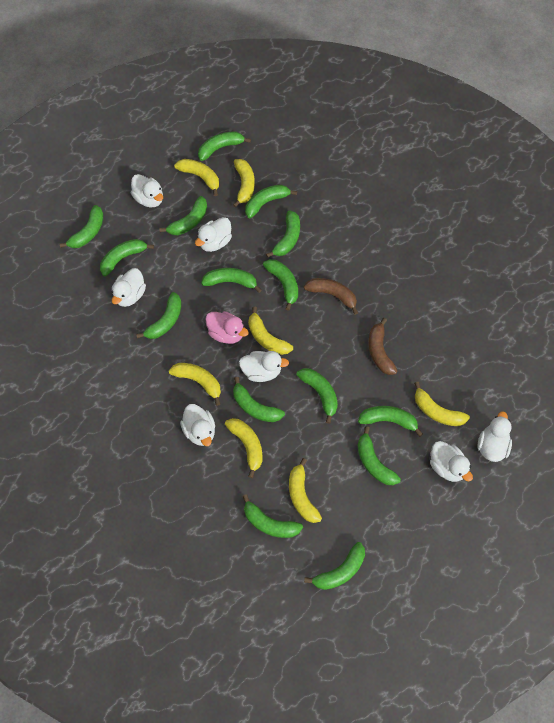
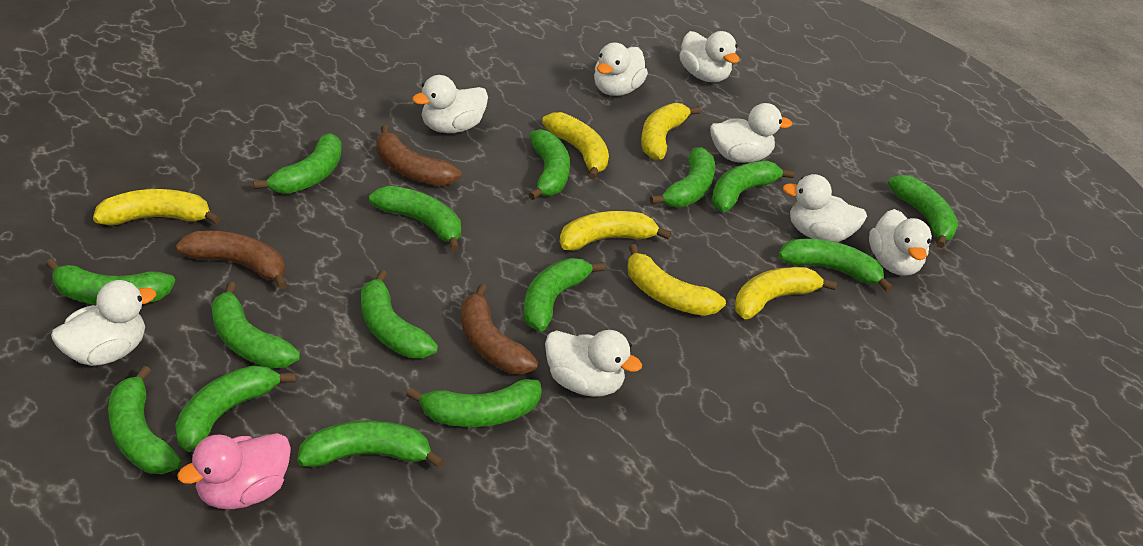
brown banana: [304,278,358,315] [368,318,398,375] = 2 -> [175,231,287,290] [376,125,461,186] [461,284,538,374] = 3
white duck: [111,268,146,307] [131,174,163,207] [180,404,215,446] [195,217,232,252] [239,351,289,382] [430,441,473,482] [477,411,512,462] = 7 -> [51,280,156,366] [412,75,488,133] [545,330,642,397] [594,43,648,96] [679,31,739,82] [710,103,792,163] [782,174,867,242] [869,209,932,276] = 8
yellow banana: [169,363,221,406] [174,159,219,196] [225,418,262,478] [233,159,255,208] [248,307,293,355] [289,458,322,523] [414,382,470,426] = 7 -> [93,189,221,225] [542,112,609,180] [559,211,671,251] [627,244,726,316] [641,103,701,160] [735,267,837,319] = 6

